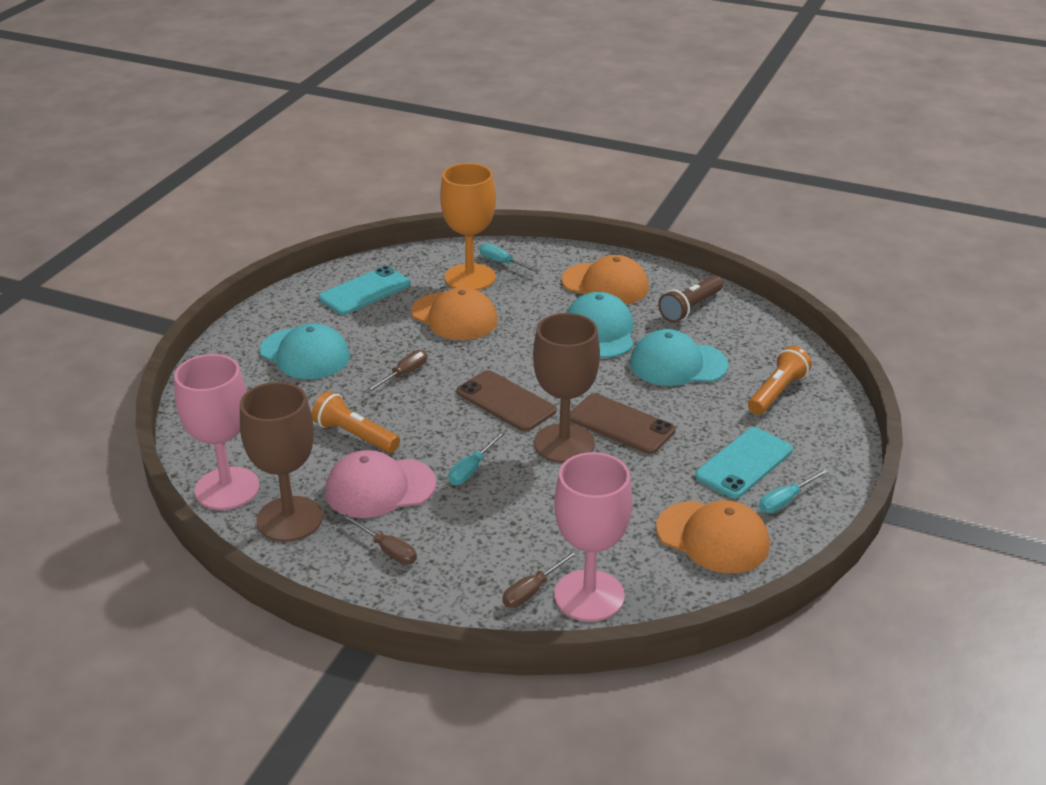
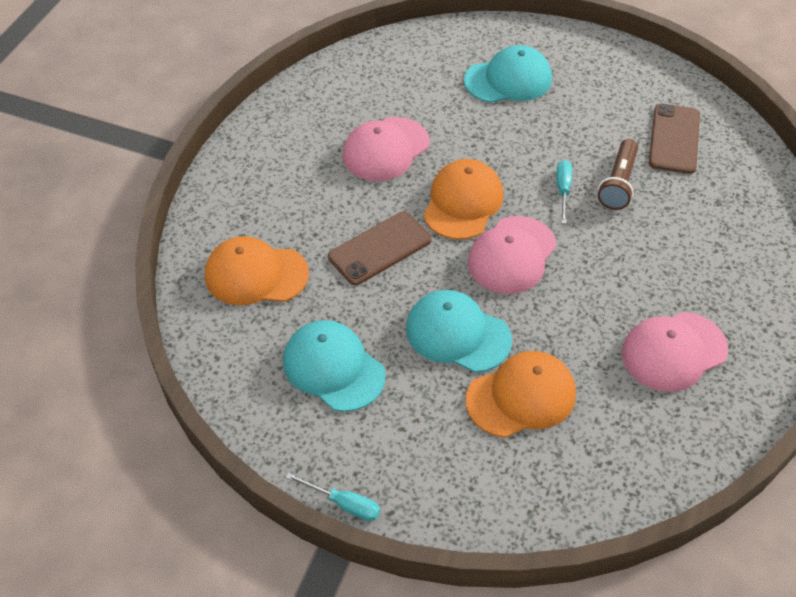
brown goblet: [240,382,323,542] [533,313,600,463] = 2 -> none = 0
brown screwdriver: [342,514,417,565] [365,350,427,393] [502,550,579,608] = 3 -> none = 0
orange flashlight: [312,391,400,453] [748,346,812,415] = 2 -> none = 0
orange goblet: [440,163,496,290] = 1 -> none = 0
pink cap: [325,450,436,518] = 1 -> [342,117,430,181] [468,216,557,294] [622,312,728,392] = 3
pink goblet: [174,354,259,510] [554,452,632,622] = 2 -> none = 0
turquoise phone: [319,266,411,315] [695,427,793,499] = 2 -> none = 0
turquoise screwdriver: [449,431,505,485] [479,243,540,272] [759,469,829,513] = 3 -> [285,472,380,521] [556,160,572,224] = 2

